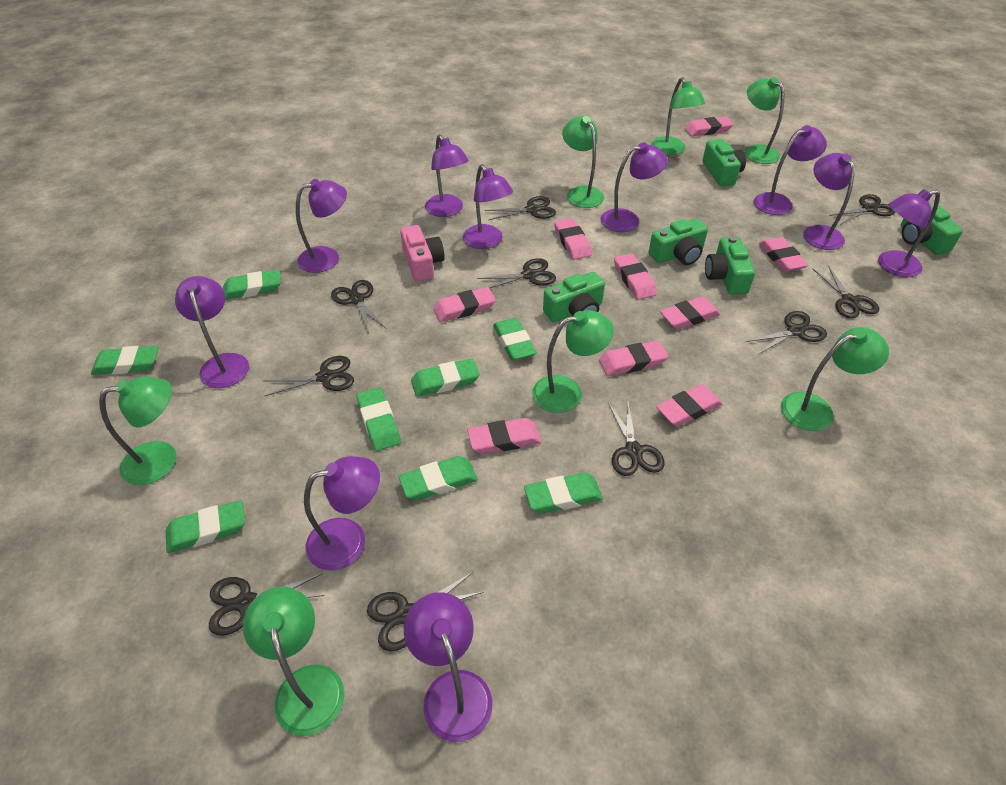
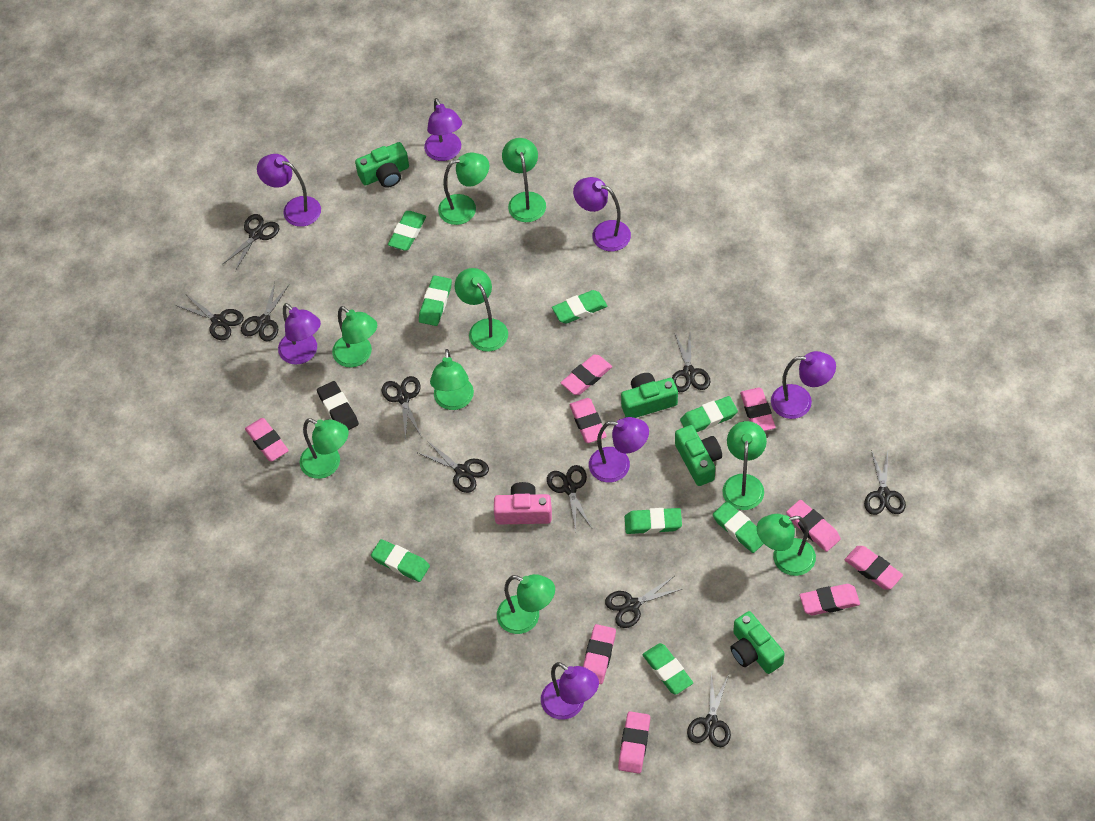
black eraser: none = 0 -> [317,381,359,430] = 1
green camera: [543,272,605,322] [649,219,708,265] [703,139,746,186] [705,236,755,295] [901,205,963,255] = 5 -> [355,142,409,188] [621,373,678,418] [675,425,722,486] [730,611,785,674] = 4
green lamp: [99,376,176,485] [243,587,345,736] [532,310,614,413] [562,116,604,208] [651,77,705,155] [744,77,784,164] [781,327,889,431] = 7 -> [300,418,349,479] [332,306,377,368] [430,349,474,410] [438,153,489,225] [455,268,508,352] [497,574,555,634] [502,138,546,222] [722,421,767,510] [757,514,816,576] = 9
purple lamp: [175,276,249,388] [296,179,347,273] [304,456,380,571] [404,592,492,742] [425,134,469,217] [463,164,513,249] [601,142,668,232] [754,125,827,215] [803,153,855,250] [878,189,940,277] = 10 -> [257,154,321,227] [278,303,321,365] [424,98,462,161] [541,662,599,720] [573,177,631,251] [589,417,649,482] [771,351,836,419] = 7

